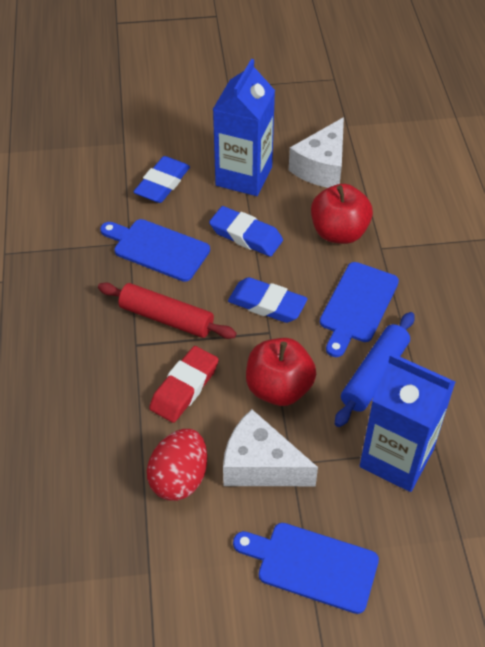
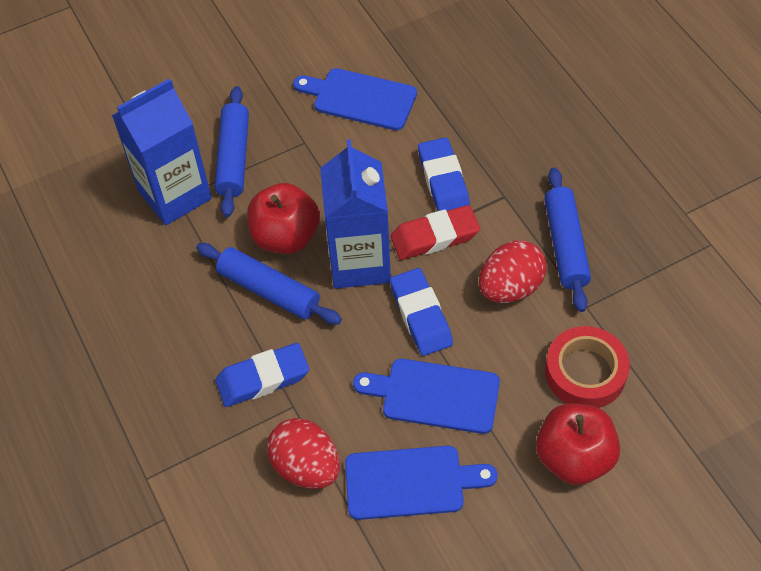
blue rolling pin: [335,312,415,427] = 1 -> [196,243,342,325] [215,86,249,217] [544,168,591,312] = 3
red egg: [147,429,207,501] = 1 -> [267,418,340,489] [479,240,547,303] = 2
red rolling pin: [98,282,237,339] = 1 -> none = 0
red tape: none = 0 -> [545,326,630,408] = 1
white cheese: [223,409,318,486] [289,117,344,188] = 2 -> none = 0

